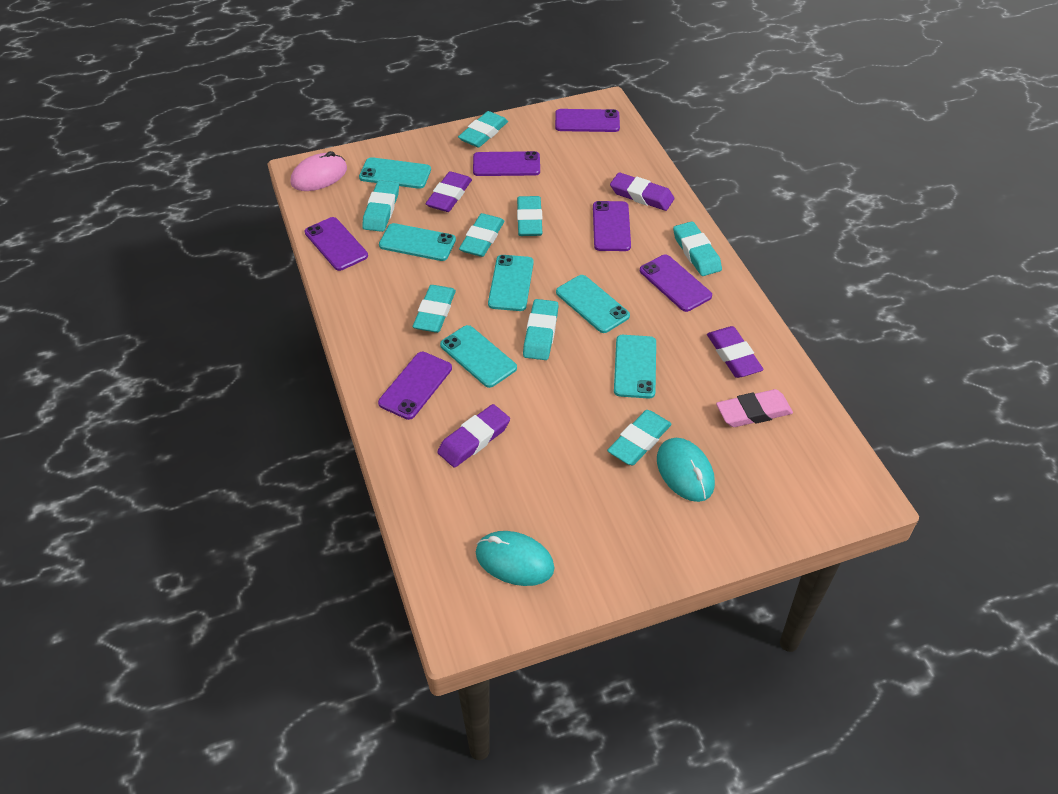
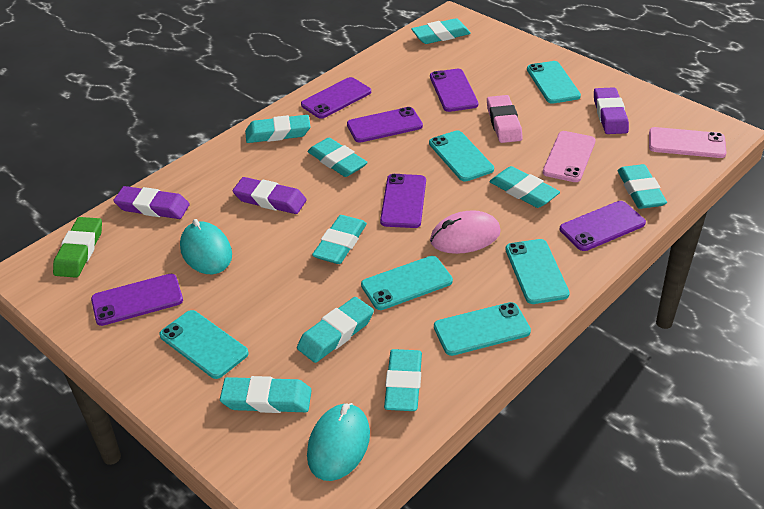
green eraser: none = 0 -> [53,217,102,278] = 1
pink phone: none = 0 -> [543,131,596,182] [649,127,727,158] = 2
purple eraser: [425,171,472,212] [437,404,510,468] [610,172,674,211] [707,326,764,378] = 4 -> [113,186,190,219] [233,177,307,214] [594,87,629,134] = 3
turquoise eraser: [362,180,399,232] [413,285,456,333] [458,111,508,148] [459,213,504,257] [517,196,543,236] [523,299,559,360] [607,410,672,465] [673,221,722,276] = 8 -> [220,376,312,413] [245,115,311,143] [297,297,374,363] [308,138,368,177] [312,215,367,264] [384,349,422,411] [411,18,471,44] [489,166,560,208] [617,164,667,209] = 9

